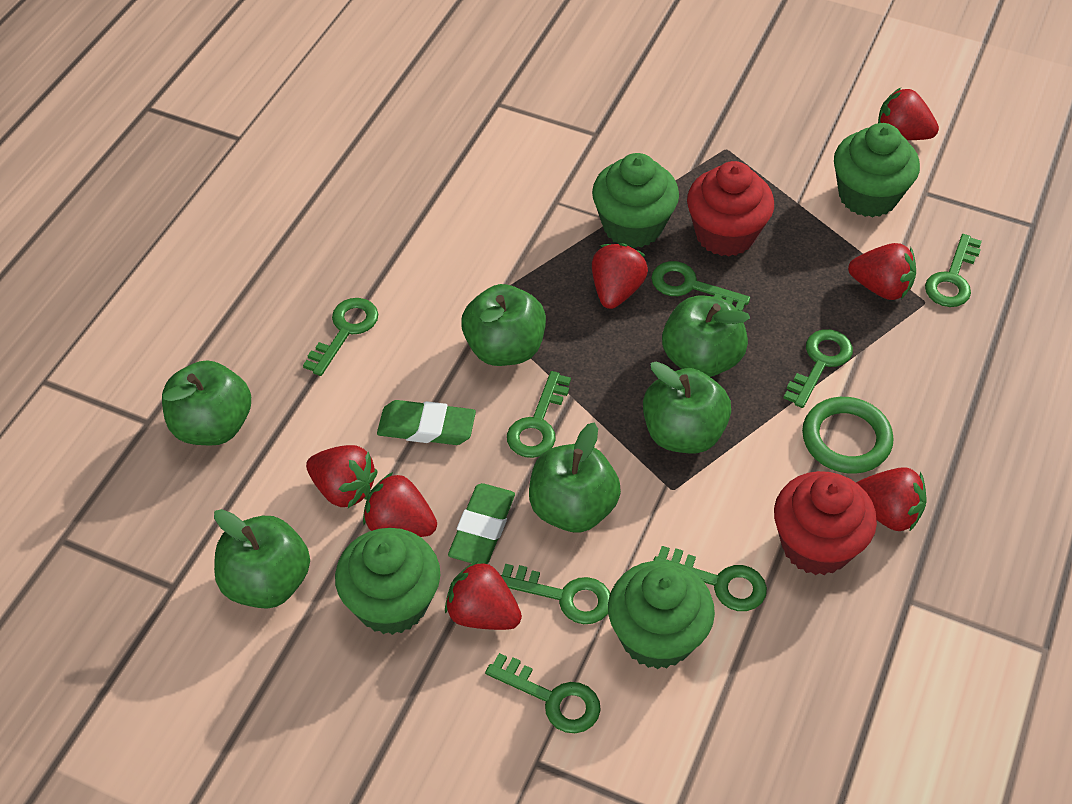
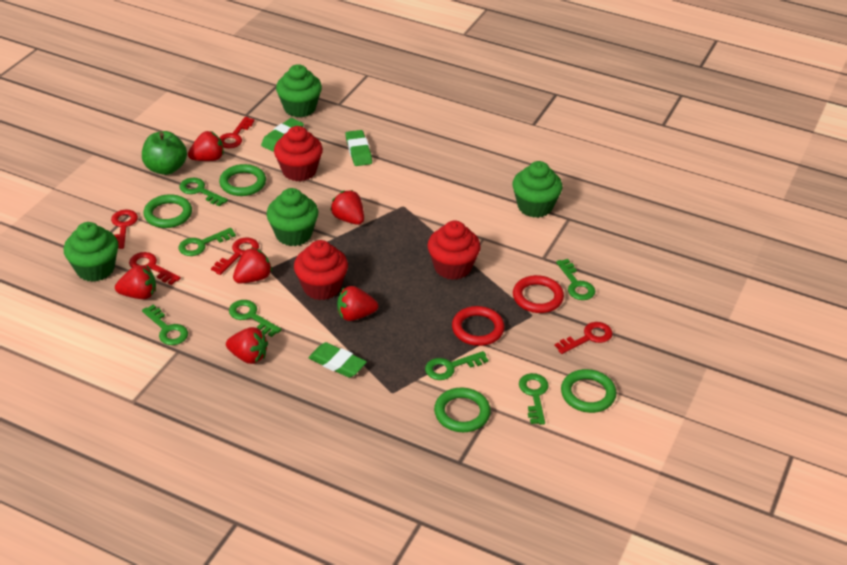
green apple: [162,361,251,445] [214,509,310,609] [461,284,546,366] [529,423,621,532] [643,361,731,453] [662,296,750,377] = 6 -> [142,131,187,175] = 1
green eraser: [377,400,476,445] [448,483,515,564] = 2 -> [261,118,304,152] [309,342,367,378] [345,130,372,166] = 3
green key: [303,298,378,376] [485,653,601,733] [501,564,610,624] [507,371,571,458] [651,261,750,311] [653,546,767,611] [784,329,853,408] [925,234,982,307] = 8 -> [142,305,188,345] [178,228,236,256] [179,178,228,207] [229,300,281,337] [425,351,488,380] [519,373,549,425] [556,259,595,300] = 7
green ring: [802,397,894,474] = 1 -> [144,194,192,228] [219,164,266,196] [434,387,491,432] [561,369,616,413] = 4
red cupcake: [687,161,774,257] [774,471,877,575] = 2 -> [274,126,323,181] [294,240,348,300] [427,221,481,280] = 3
red key: none = 0 -> [111,209,138,249] [129,252,181,285] [211,238,259,275] [219,117,254,148] [555,322,613,354] = 5
red ring: none = 0 -> [452,306,504,346] [513,275,564,313] = 2
red strawberry: [306,445,378,508] [363,472,437,537] [445,560,522,630] [592,243,648,309] [848,243,916,300] [856,467,927,532] [878,88,939,140] = 7 -> [115,265,156,299] [188,131,224,161] [226,327,268,364] [233,248,272,283] [330,190,364,225] [337,286,378,321] = 6

